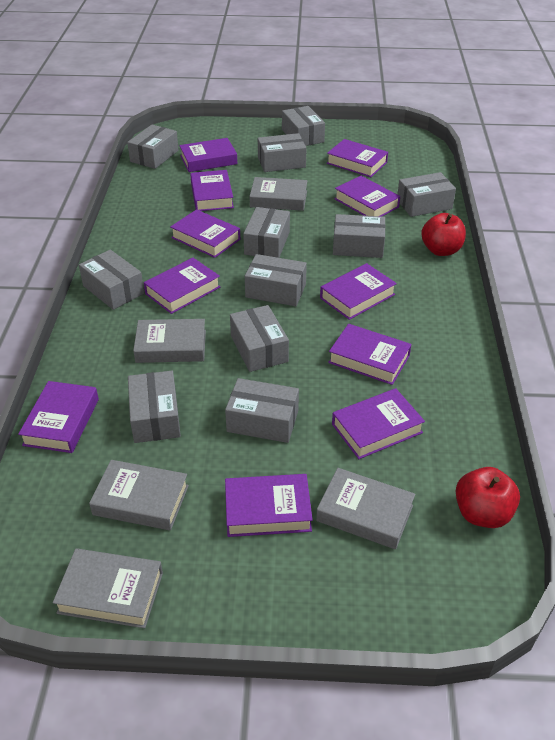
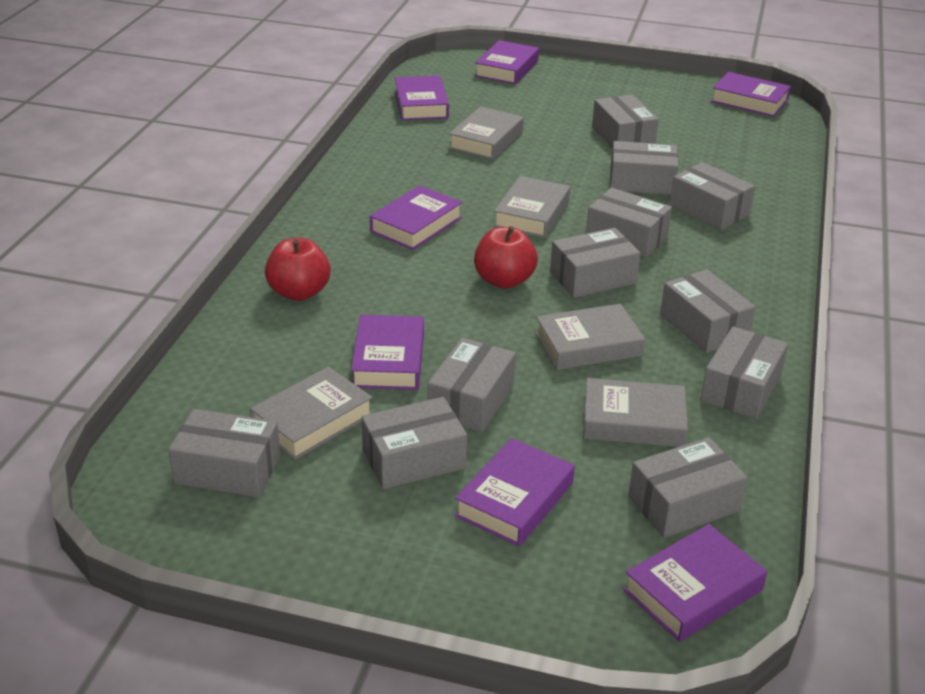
purple book: [18,381,99,453] [144,258,220,314] [170,209,240,258] [179,138,237,172] [190,170,234,211] [225,474,313,537] [320,263,397,320] [327,139,388,177] [328,324,412,385] [332,388,425,459] [334,176,400,217] = 11 -> [351,315,424,390] [370,185,462,250] [395,76,449,120] [455,438,575,546] [475,40,539,84] [623,524,767,642] [711,72,791,117] = 7

